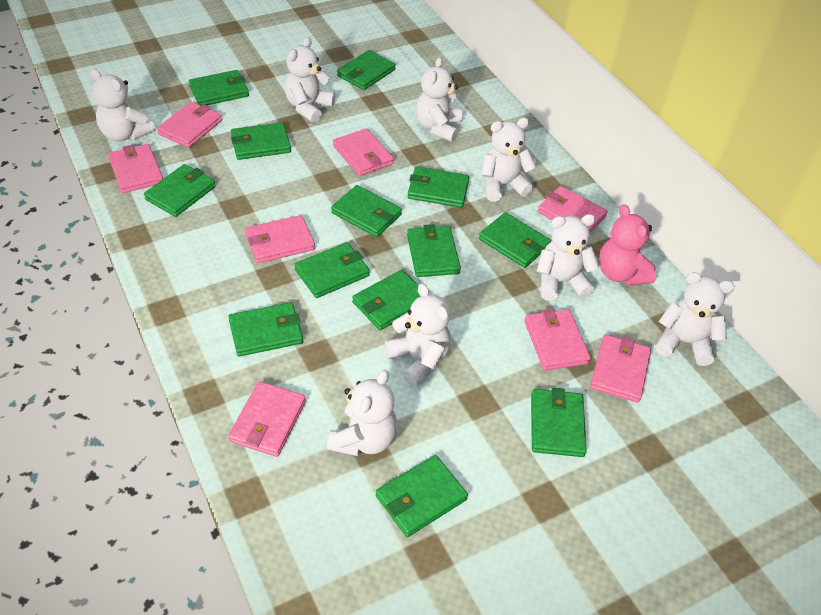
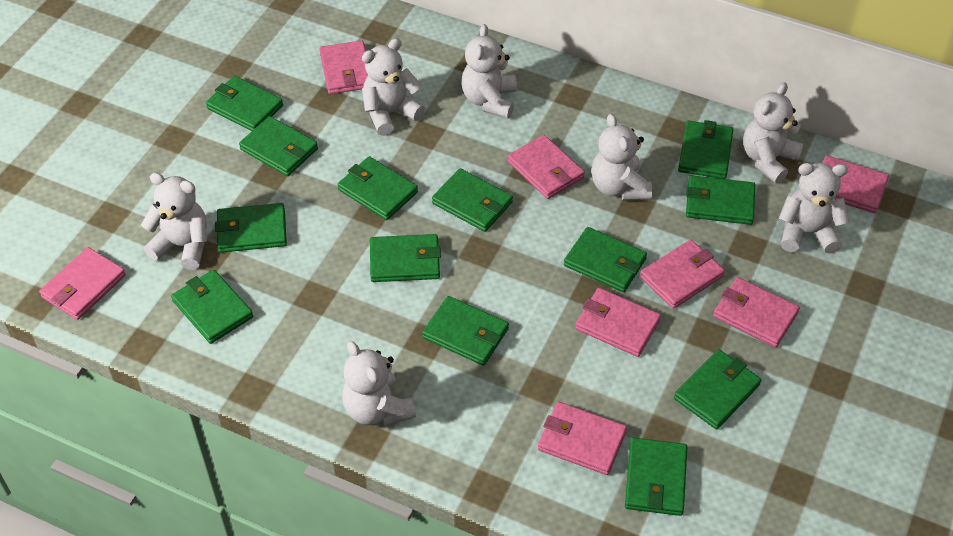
pink teddy bear: [599,204,656,286] = 1 -> none = 0
white teddy bear: [90,69,155,141] [285,37,336,123] [327,370,397,456] [385,283,451,387] [416,57,462,142] [481,118,536,202] [537,214,599,301] [656,272,735,366] = 8 -> [141,173,207,270] [342,341,416,426] [362,38,425,136] [462,24,517,119] [591,114,652,201] [743,82,804,184] [779,163,850,254] = 7

